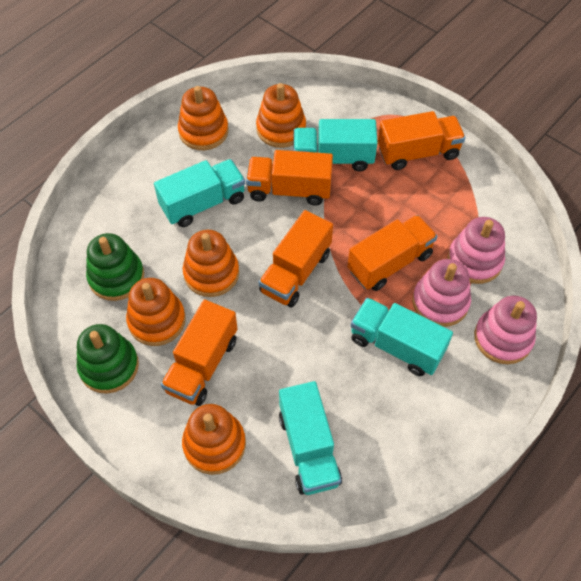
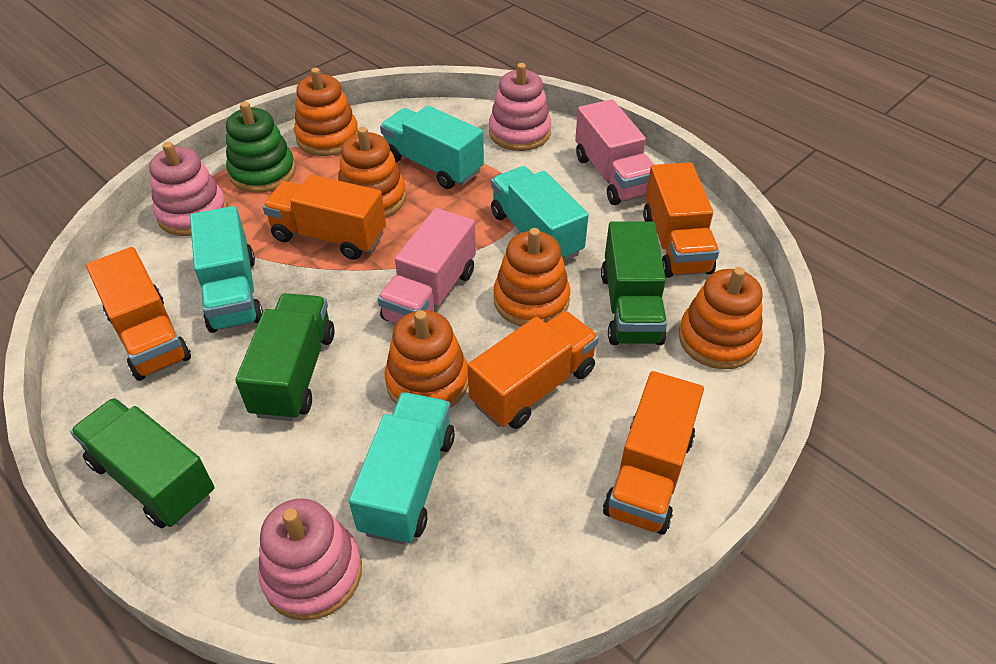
green stacking toy: [77,324,139,394] [86,233,144,301] = 2 -> [226,102,296,193] = 1
green truck: none = 0 -> [70,398,215,528] [235,293,335,421] [601,221,667,345] = 3
pink truck: none = 0 -> [378,208,476,323] [575,99,654,205] = 2

